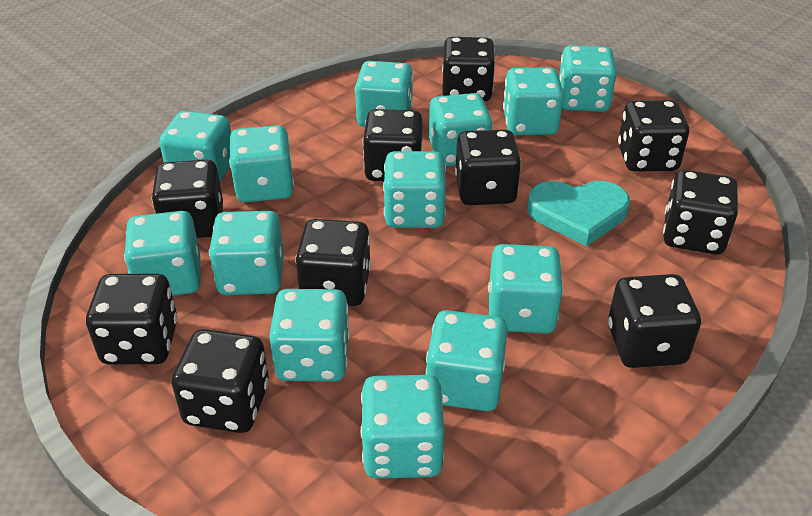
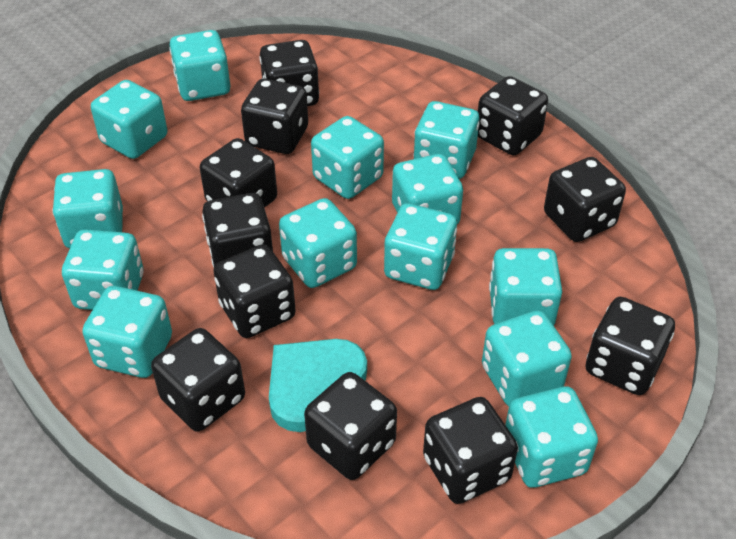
black dice: [86,274,178,364] [152,159,223,238] [172,329,269,433] [295,219,371,306] [363,109,423,181] [442,37,495,101] [455,130,521,205] [608,274,701,368] [618,100,689,172] [663,170,738,255] = 10 -> [151,328,245,432] [200,138,277,208] [202,193,273,267] [213,244,296,338] [241,79,308,154] [259,40,319,106] [304,372,397,480] [423,397,518,504] [478,76,548,155] [544,157,626,242] [586,297,675,395] = 11

